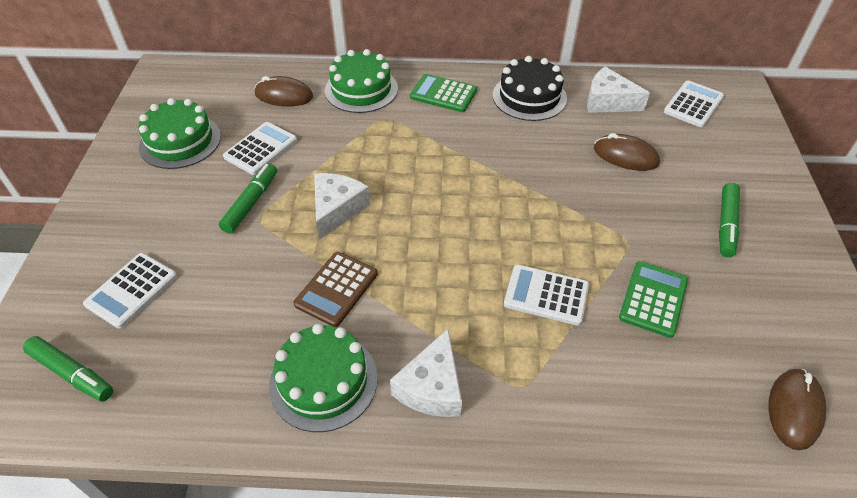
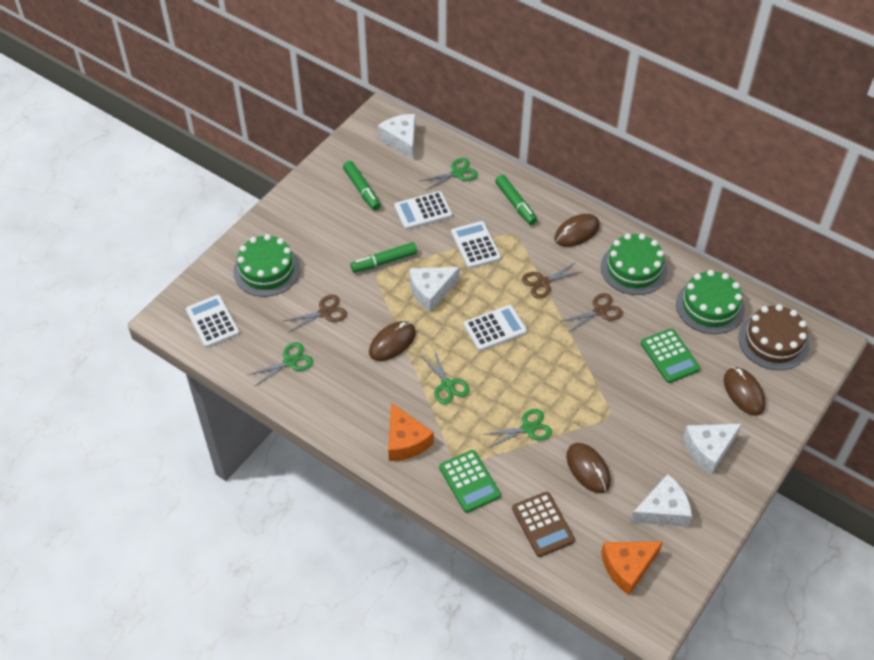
black cake: [493,56,567,121] = 1 -> none = 0
brown cake: none = 0 -> [738,304,809,370] = 1
brown mouse: [254,76,313,107] [594,133,660,171] [768,369,826,450] = 3 -> [369,321,416,361] [554,214,600,247] [566,443,611,493] [724,367,766,416] = 4
brown scissors: none = 0 -> [284,295,347,333] [522,262,584,298] [560,293,623,333] = 3
green scissors: none = 0 -> [248,342,313,387] [420,158,478,190] [421,350,470,404] [483,409,552,448] = 4
orange cheese: none = 0 -> [388,403,434,461] [601,541,663,595] = 2
white cheese: [314,173,370,239] [390,329,462,417] [587,67,650,113] = 3 -> [378,114,416,159] [409,267,460,312] [631,474,692,527] [683,424,742,474] = 4

